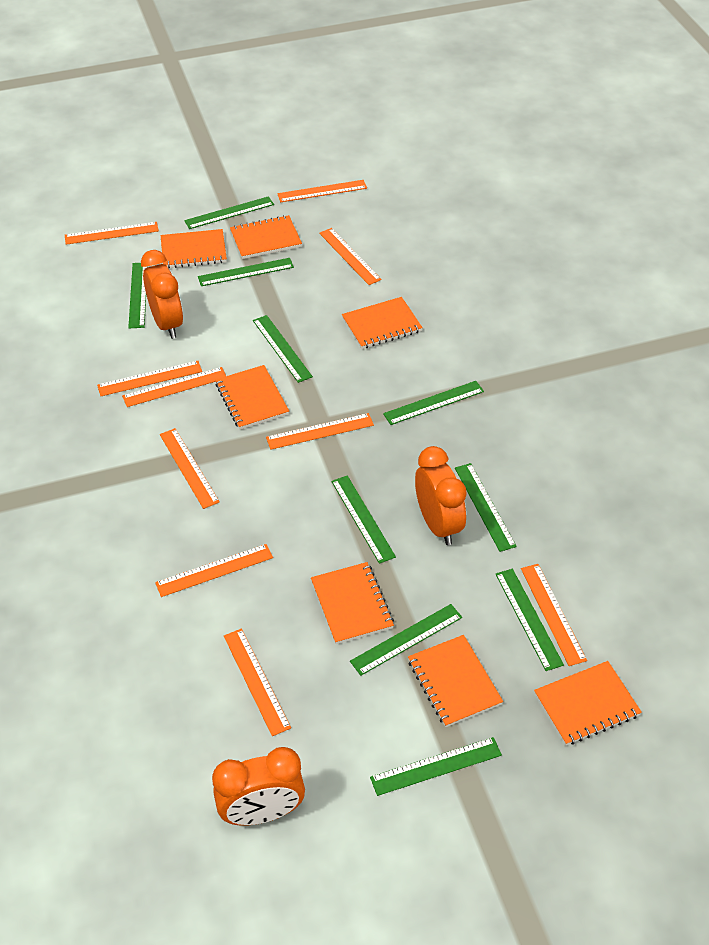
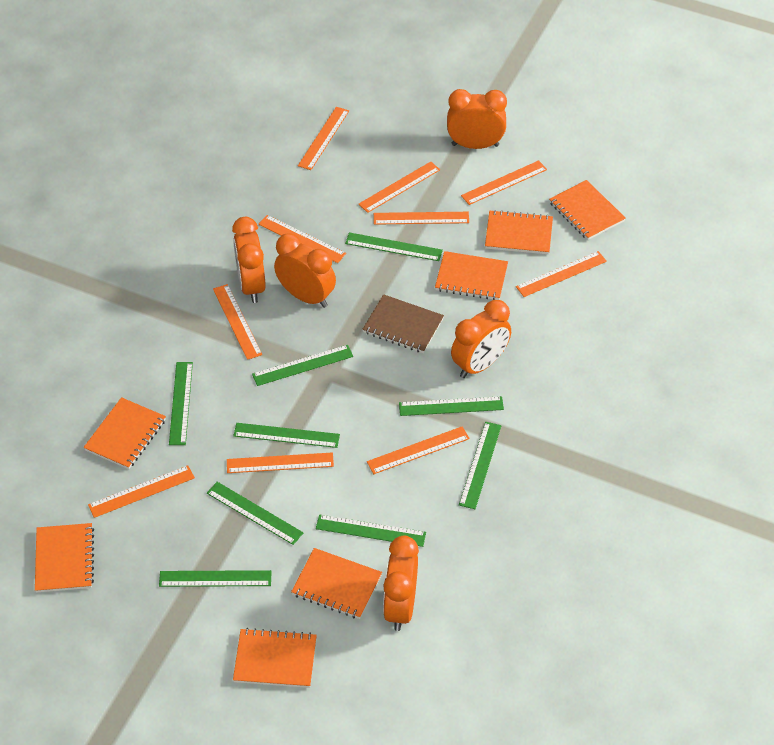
brown notebook: none = 0 -> [363,294,444,353] = 1
green ruler: [128,263,148,328] [184,196,274,229] [198,258,294,286] [253,315,313,383] [331,475,396,564] [350,604,462,676] [370,737,502,796] [383,381,484,425] [455,463,517,552] [495,569,564,671] = 10 -> [159,570,272,587] [169,362,193,445] [207,482,303,545] [233,423,340,448] [252,345,353,386] [316,514,426,547] [345,232,443,261] [399,396,504,416] [459,422,502,509] = 9
orange clock: [141,250,183,339] [212,747,305,826] [415,446,467,545] = 3 -> [232,217,266,303] [274,233,336,308] [383,536,419,631] [447,89,507,149] [451,300,511,378] = 5

